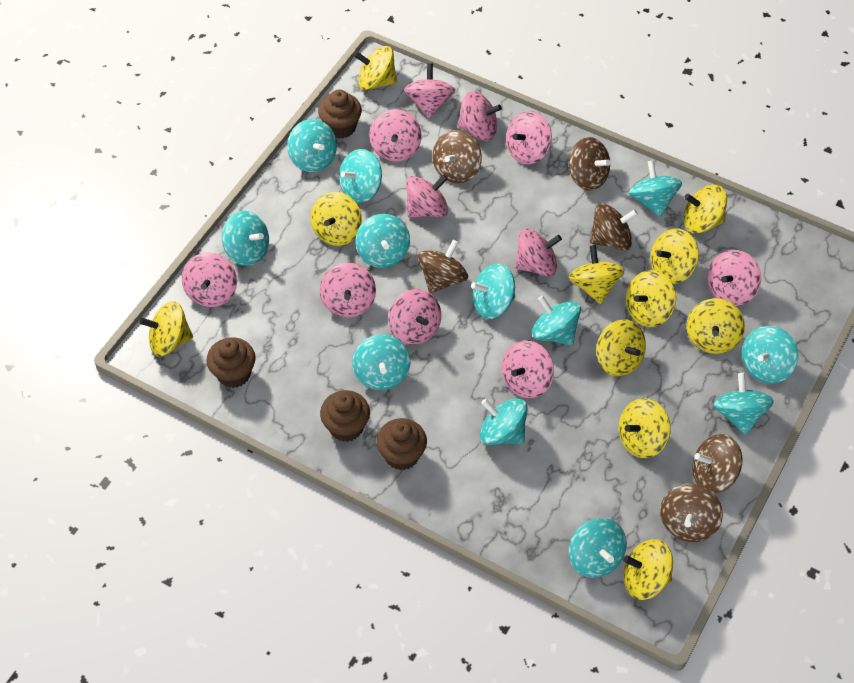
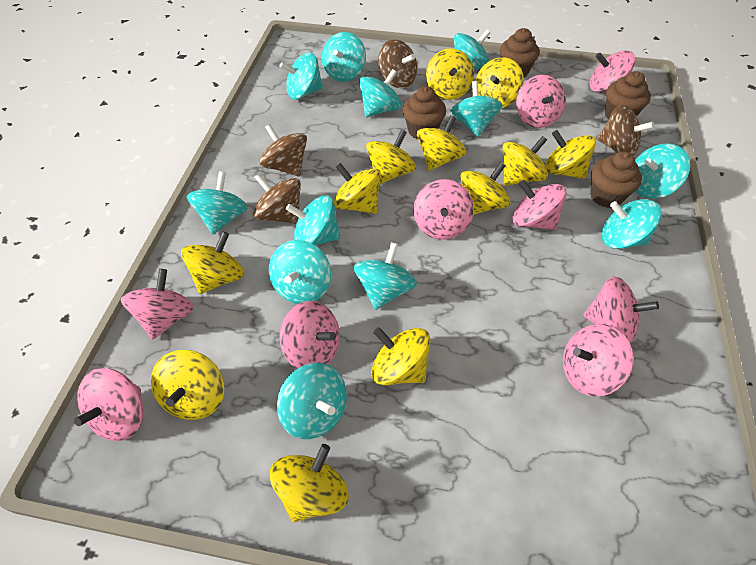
brown spinning top: [418,240,468,293] [432,130,482,183] [569,137,610,191] [590,203,638,251] [660,484,723,542] [692,434,742,493] = 6 -> [253,173,301,224] [260,124,307,177] [378,39,417,88] [597,105,654,156] = 4
pink spinning top: [181,253,237,307] [320,263,376,317] [369,109,422,162] [388,289,441,345] [404,63,455,118] [406,175,448,218] [458,91,502,141] [502,340,554,398] [506,111,552,164] [514,228,562,276] [708,250,761,306] = 11 -> [74,368,144,441] [121,269,194,340] [280,301,340,369] [413,179,474,240] [513,180,566,230] [516,75,566,128] [563,324,633,397] [583,276,659,343] [590,50,635,92] = 9
yellow spinning top: [139,301,193,356] [310,192,362,246] [354,46,397,90] [569,245,624,304] [596,319,646,376] [619,398,671,458] [623,539,673,600] [626,270,676,327] [650,228,699,284] [683,185,727,234] [687,298,745,354] = 11 -> [151,350,224,420] [181,231,244,294] [270,444,349,522] [334,163,381,214] [366,129,416,184] [371,327,431,385] [417,115,467,171] [426,48,474,100] [461,162,510,215] [475,57,524,108] [502,136,548,186] [545,130,596,179] = 12

